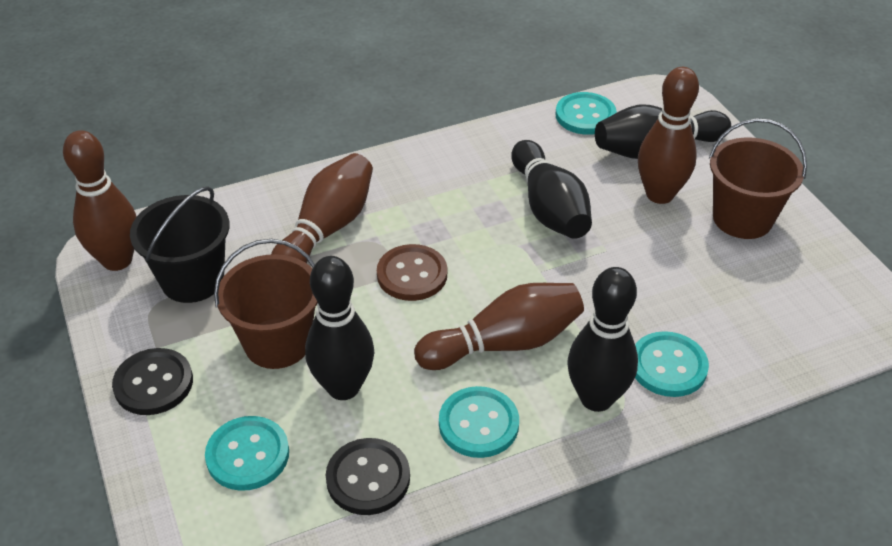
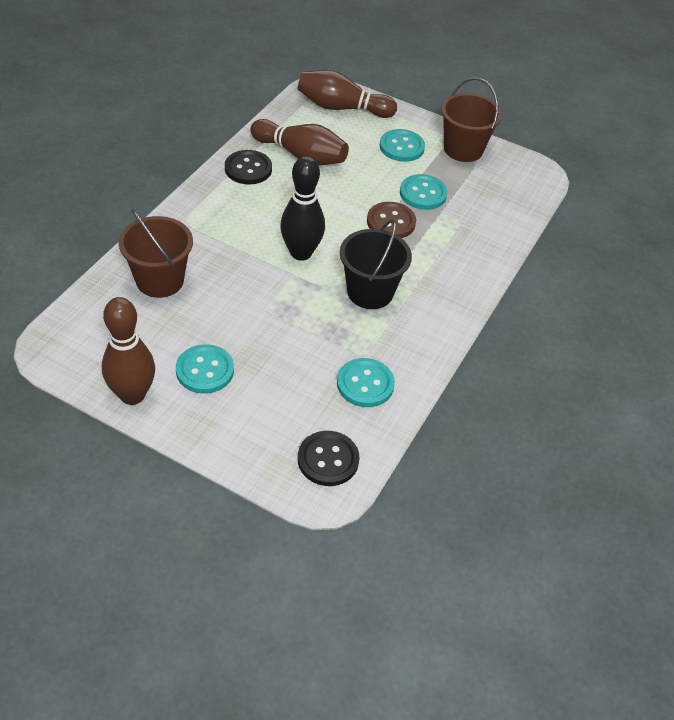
black bowling pin: [305,256,375,400] [511,140,592,239] [568,267,638,412] [595,104,731,159] = 4 -> [280,156,325,261] = 1
brown bowling pin: [63,130,137,271] [271,153,373,263] [414,283,584,370] [638,67,699,204] = 4 -> [102,297,155,405] [250,119,349,166] [297,70,397,118] = 3

